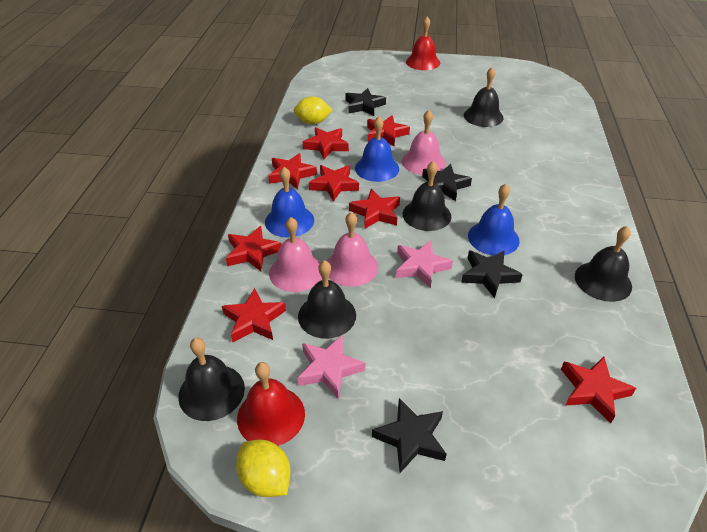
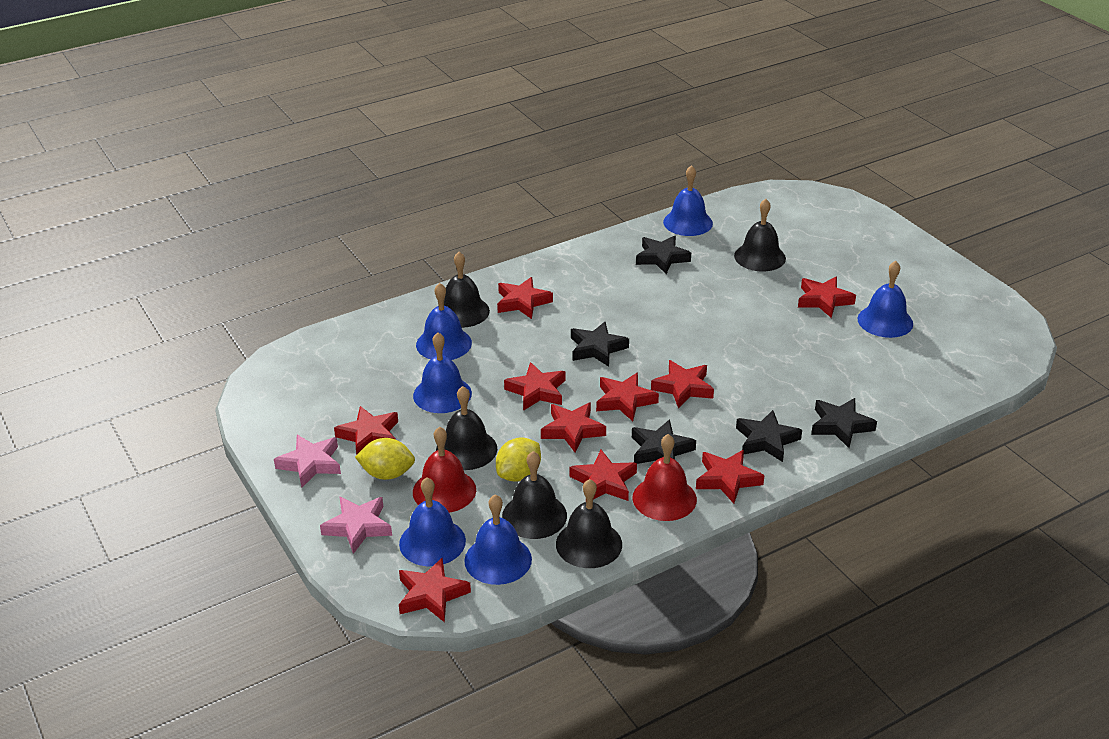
black star: [345,88,386,116] [372,398,447,473] [422,164,472,201] [461,251,523,298] = 4 -> [571,322,629,367] [632,419,696,464] [636,236,691,274] [736,410,802,462] [811,398,877,448] = 5
blue bell: [265,167,314,237] [355,116,399,182] [468,184,520,256] = 3 -> [399,477,466,566] [413,333,472,413] [416,283,472,360] [464,495,532,585] [663,165,713,236] [858,261,913,338] = 6
pink bell: [269,217,322,292] [327,212,378,287] [402,110,446,175] = 3 -> none = 0
red star: [222,288,286,342] [226,226,282,271] [268,153,317,189] [303,127,349,159] [309,165,359,202] [349,189,400,229] [367,115,410,146] [561,357,636,423] = 8 -> [334,406,398,455] [399,558,471,622] [497,277,553,319] [504,362,565,411] [541,403,606,453] [569,450,637,501] [596,373,659,421] [651,360,714,408] [696,450,764,504] [798,277,856,318] = 10

